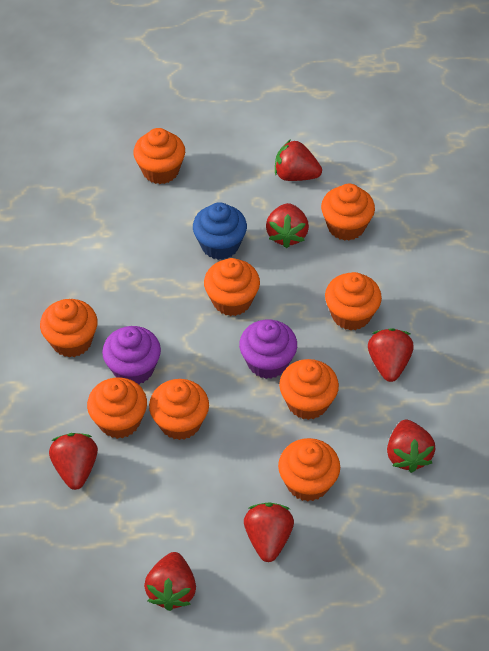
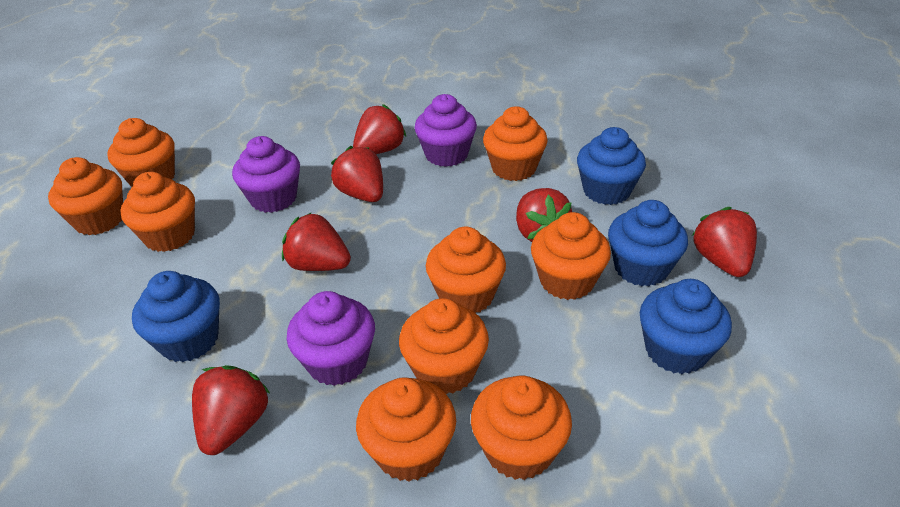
blue cupcake: [193,202,247,260] = 1 -> [132,271,220,362] [577,127,646,205] [608,200,688,287] [640,279,732,374] = 4
purple cupcake: [102,326,161,385] [239,320,297,379] = 2 -> [232,136,300,213] [287,291,375,386] [415,94,477,167] = 3
red strawberry: [49,433,98,490] [144,552,196,611] [244,503,294,562] [266,203,309,248] [275,139,322,181] [368,328,414,382] [387,420,436,473] = 7 -> [192,365,271,455] [282,213,351,271] [331,146,383,202] [353,104,406,154] [516,188,572,242] [692,207,757,277] = 6

